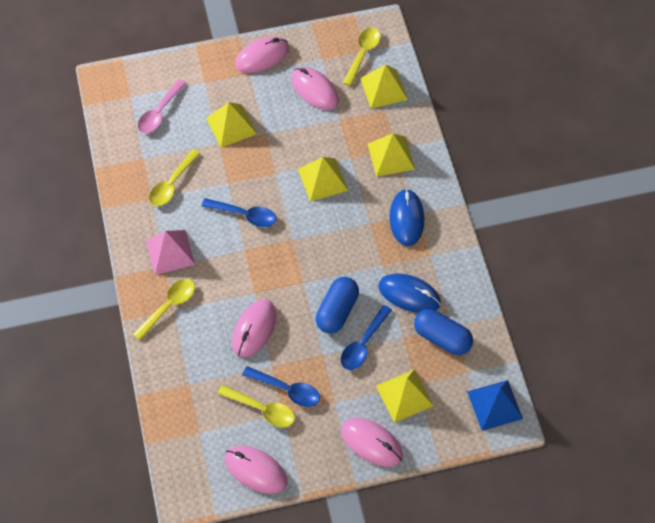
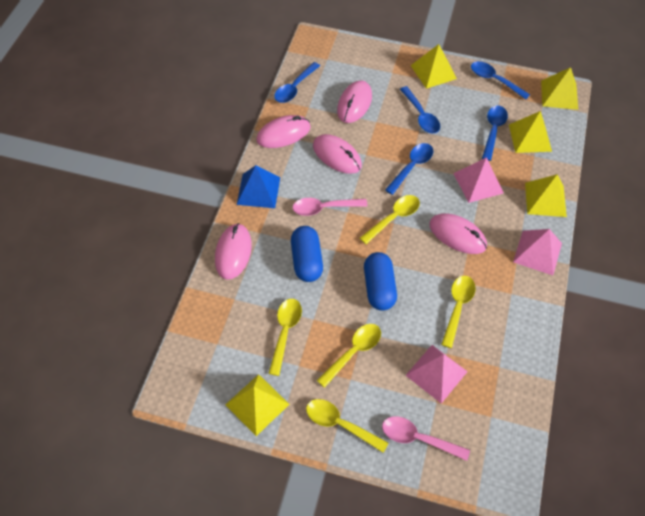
blue mouse: [378,274,441,313] [389,189,424,246] = 2 -> none = 0
blue spoon: [201,198,276,227] [242,366,320,407] [341,305,392,370] = 3 -> [274,62,320,103] [385,143,433,195] [400,86,440,133] [471,61,530,100] [482,105,508,161] = 5
pink pyramid: [146,230,195,275] = 1 -> [405,345,468,403] [453,157,504,203] [513,229,562,275] = 3
pink spoon: [138,79,186,133] = 1 -> [293,198,367,216] [382,416,470,461] = 2
yellow spoon: [133,279,195,341] [149,149,200,206] [217,385,295,428] [343,28,381,86] = 4 -> [268,299,302,376] [306,399,388,453] [317,324,381,388] [360,195,420,244] [441,276,476,348] = 5

